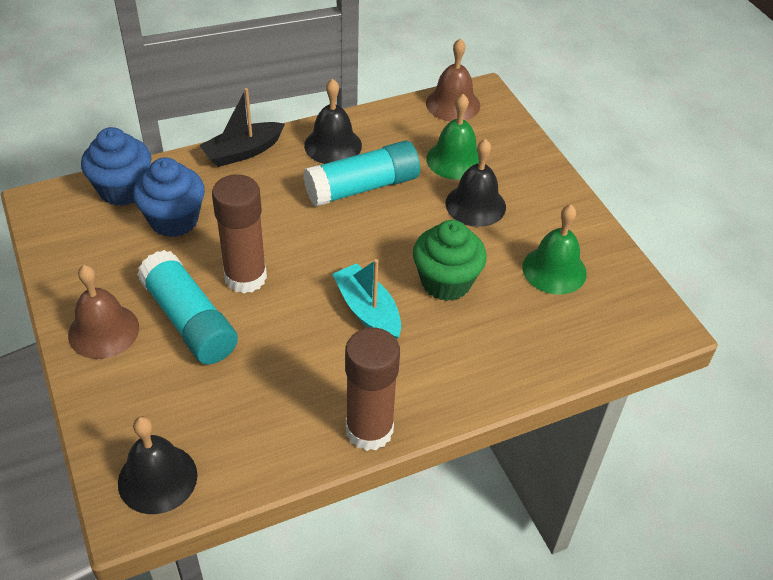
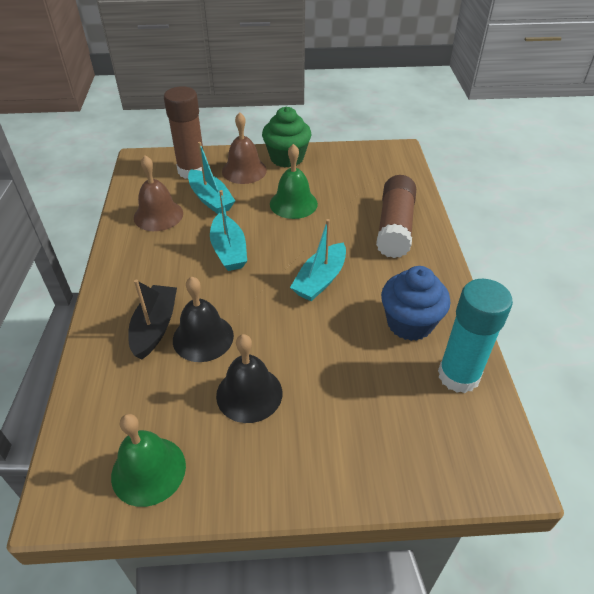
black bell: [118,416,197,514] [304,79,362,164] [446,139,506,227] = 3 -> [173,276,234,362] [216,334,282,423] = 2
blue cupcake: [81,127,151,206] [133,157,205,237] = 2 -> [381,266,450,341] = 1
turquoise boat: [332,259,401,339] = 1 -> [188,142,235,214] [210,190,247,271] [290,219,346,301] = 3
turquoise glue stick: [137,250,238,365] [303,140,420,206] = 2 -> [438,279,513,393] = 1

